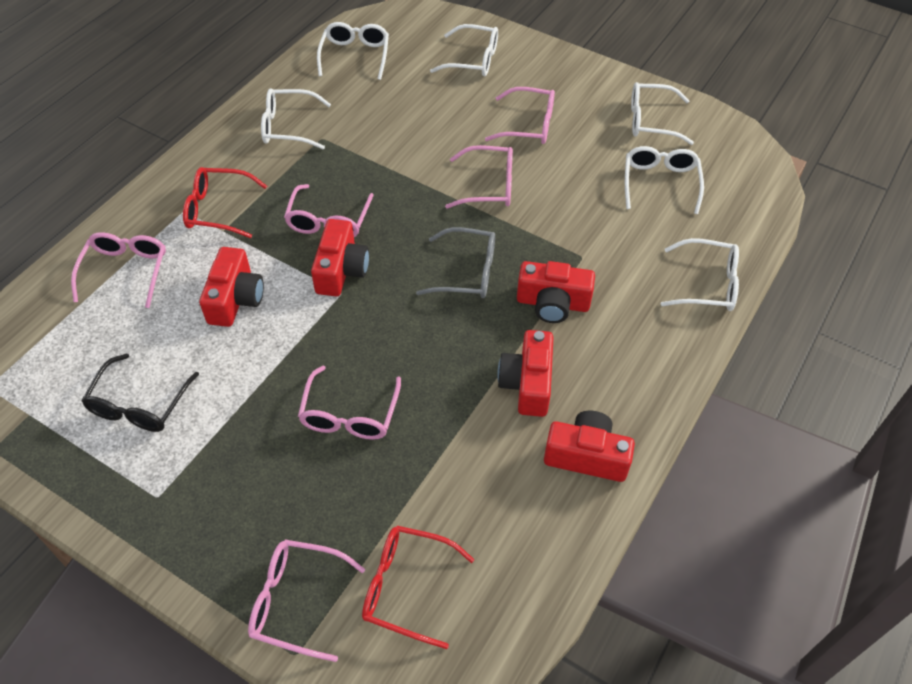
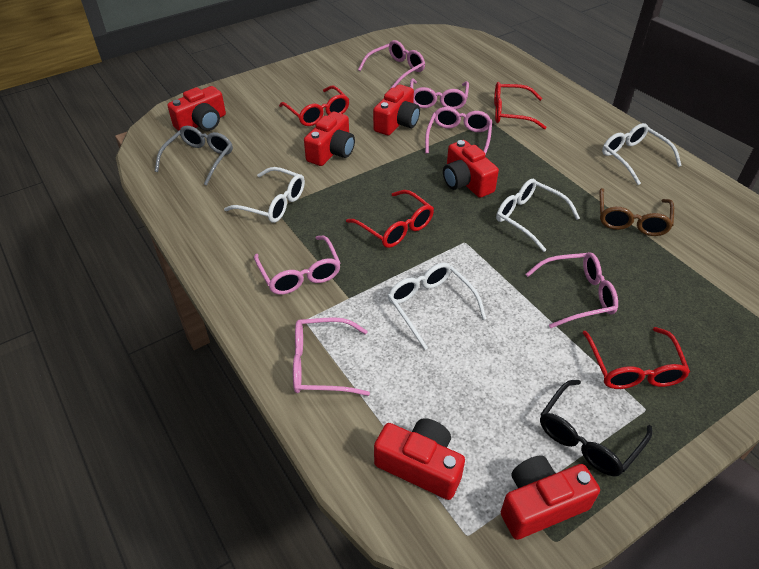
brown glasses: none = 0 -> [600,188,674,236] = 1
red camera: [199,247,264,327] [311,219,369,296] [497,330,554,417] [517,261,595,323] [544,411,635,482] = 5 -> [167,86,226,131] [304,111,355,166] [373,84,420,135] [374,418,465,500] [443,140,499,198] [501,455,600,540] = 6
red glasses: [183,167,267,238] [362,526,475,649] = 2 -> [279,86,349,126] [346,190,434,248] [494,82,547,129] [582,327,690,389] = 4
white glasses: [261,88,331,149] [317,22,389,80] [430,24,498,76] [625,146,704,214] [631,82,694,145] [661,238,739,311] = 6 -> [224,167,305,223] [388,263,486,350] [496,179,580,252] [602,123,682,185] = 4

